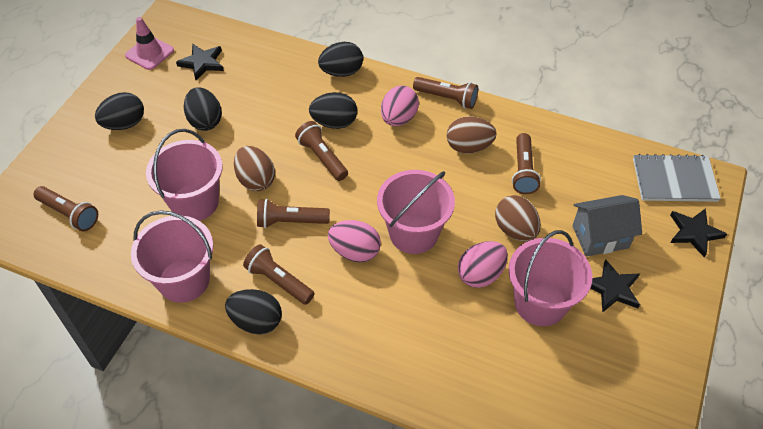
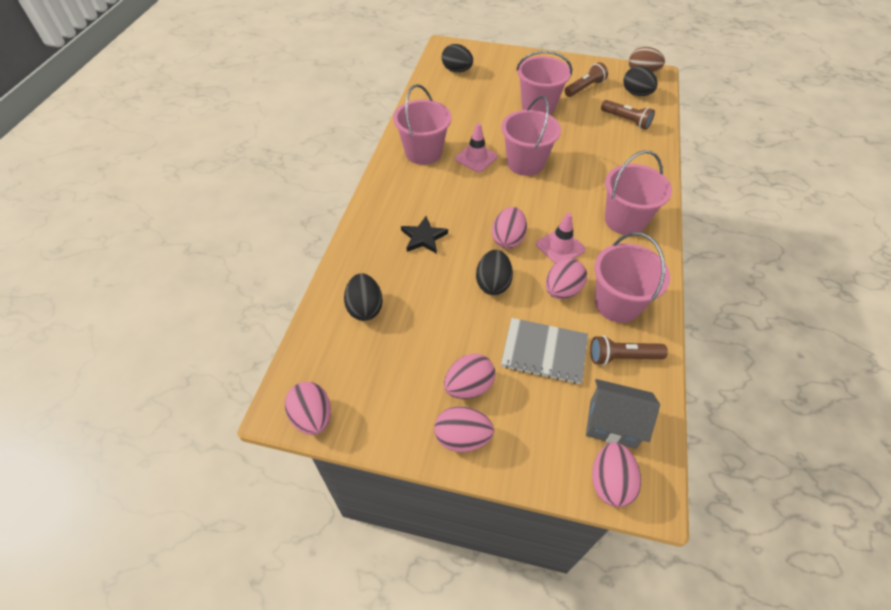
black egg: [95,92,144,130] [184,87,222,131] [225,289,282,335] [309,92,357,129] [318,42,363,77] = 5 -> [344,273,383,321] [442,44,473,72] [476,250,513,295] [623,66,658,96] = 4
black star: [176,44,224,80] [590,259,640,313] [670,208,727,257] = 3 -> [401,216,448,254] = 1
brown egg: [234,146,275,191] [447,116,497,154] [495,195,541,241] = 3 -> [629,47,665,73] = 1
brown flashlight: [33,186,98,231] [243,244,315,305] [257,199,330,228] [295,121,348,181] [413,77,478,109] [512,133,541,194] = 6 -> [564,62,608,97] [590,335,668,366] [601,100,655,129] = 3
pink bucket: [131,210,214,303] [146,129,223,221] [377,170,455,254] [508,230,593,326] = 4 -> [393,84,451,165] [502,96,561,176] [516,51,572,115] [594,232,670,323] [605,150,672,235] = 5
pink egg: [328,220,381,262] [381,86,419,126] [458,241,508,288] = 3 -> [285,382,331,435] [434,406,494,452] [444,354,495,399] [492,207,527,249] [546,259,587,299] [592,442,641,507] = 6
pink traffic cone: [125,17,174,70] = 1 -> [455,123,498,172] [536,213,586,264] = 2

